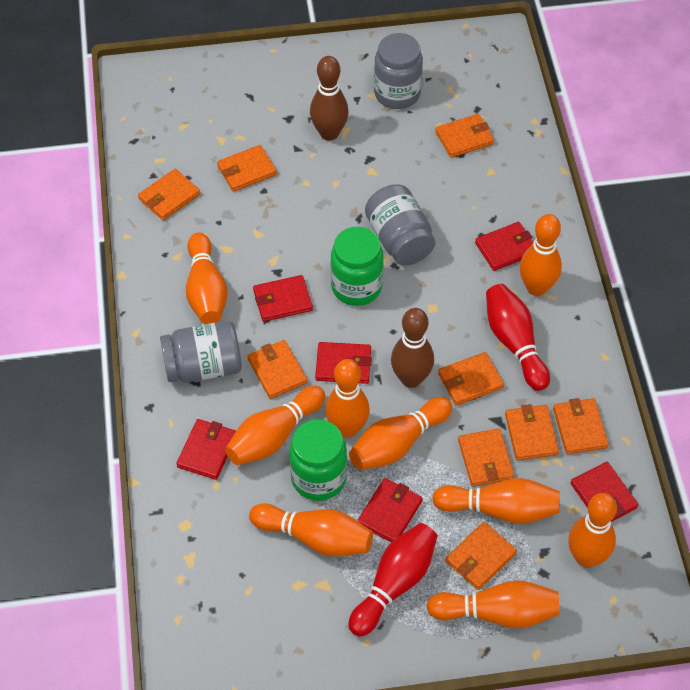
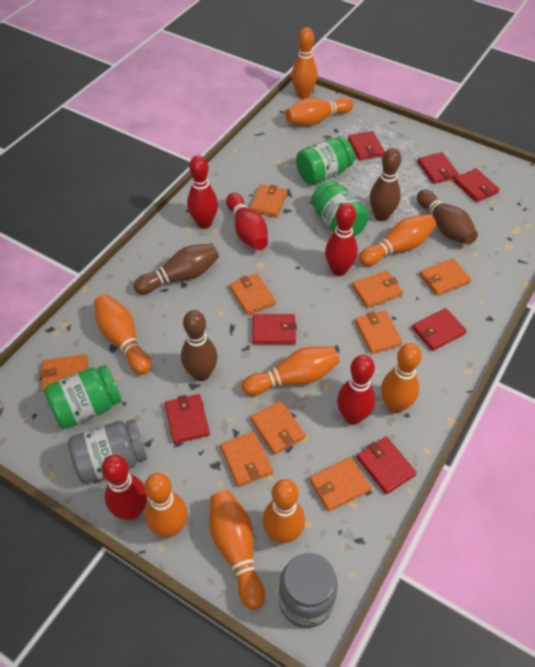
brown bowling pin: [310,56,349,141] [391,308,434,388] = 2 -> [133,243,219,294] [181,310,218,381] [370,148,401,221] [417,190,478,245] = 4
green jar: [289,419,347,501] [330,227,384,306] = 2 -> [44,365,121,429] [296,136,354,185] [311,181,369,237] = 3
grey jar: [160,321,242,383] [365,184,435,265] [374,33,423,109] = 3 -> [68,419,147,484] [279,553,338,628] = 2
red bowling pin: [348,523,438,637] [486,284,550,391] = 2 -> [101,455,147,520] [187,155,218,229] [226,193,268,250] [325,203,358,276] [337,355,375,425] = 5
red wallet: [176,419,236,480] [253,275,313,322] [315,342,372,384] [357,478,423,543] [475,222,534,271] [571,462,638,522] = 6 -> [165,394,210,444] [253,314,297,344] [348,131,385,160] [357,437,417,494] [412,308,467,351] [417,152,459,184] [454,168,499,202] = 7

